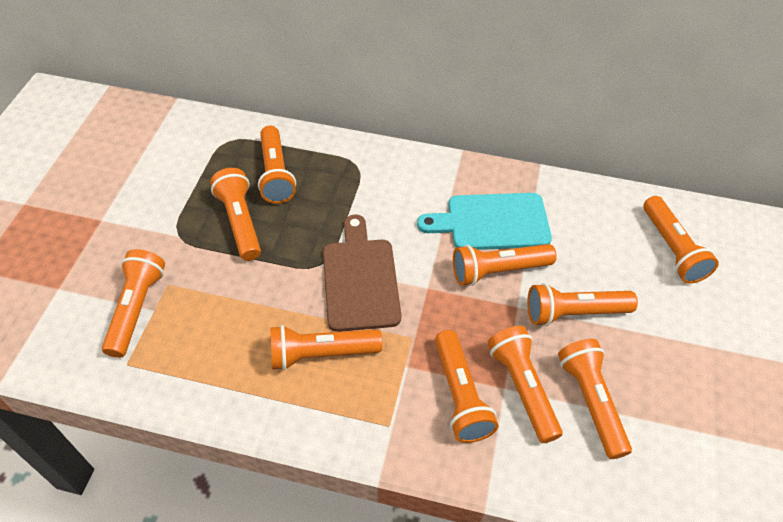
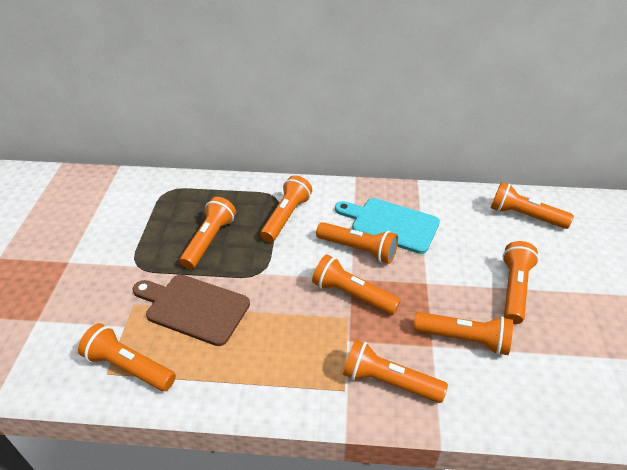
orange flashlight: [102,249,165,358] [210,168,261,261] [258,125,296,204] [270,325,382,370] [435,330,498,443] [453,244,557,286] [488,326,563,443] [527,283,638,326] [558,339,632,459] [643,196,719,284] = 10 -> [78,323,176,391] [180,197,236,269] [260,175,312,242] [312,254,401,315] [316,222,398,264] [343,340,448,403] [414,312,513,355] [491,182,574,229] [503,241,539,324] = 9

